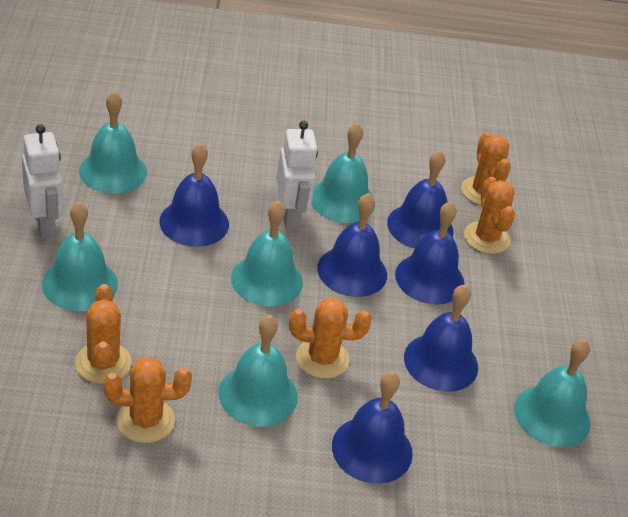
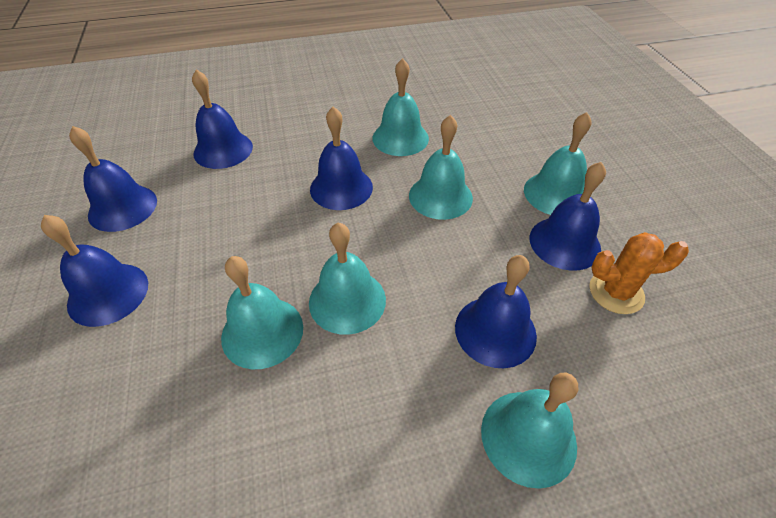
orange cactus: [75,284,132,384] [103,357,192,443] [289,297,372,379] [461,132,511,205] [464,177,515,254] = 5 -> [589,232,689,314] = 1
white robot: [22,124,64,238] [276,121,318,229] = 2 -> none = 0

